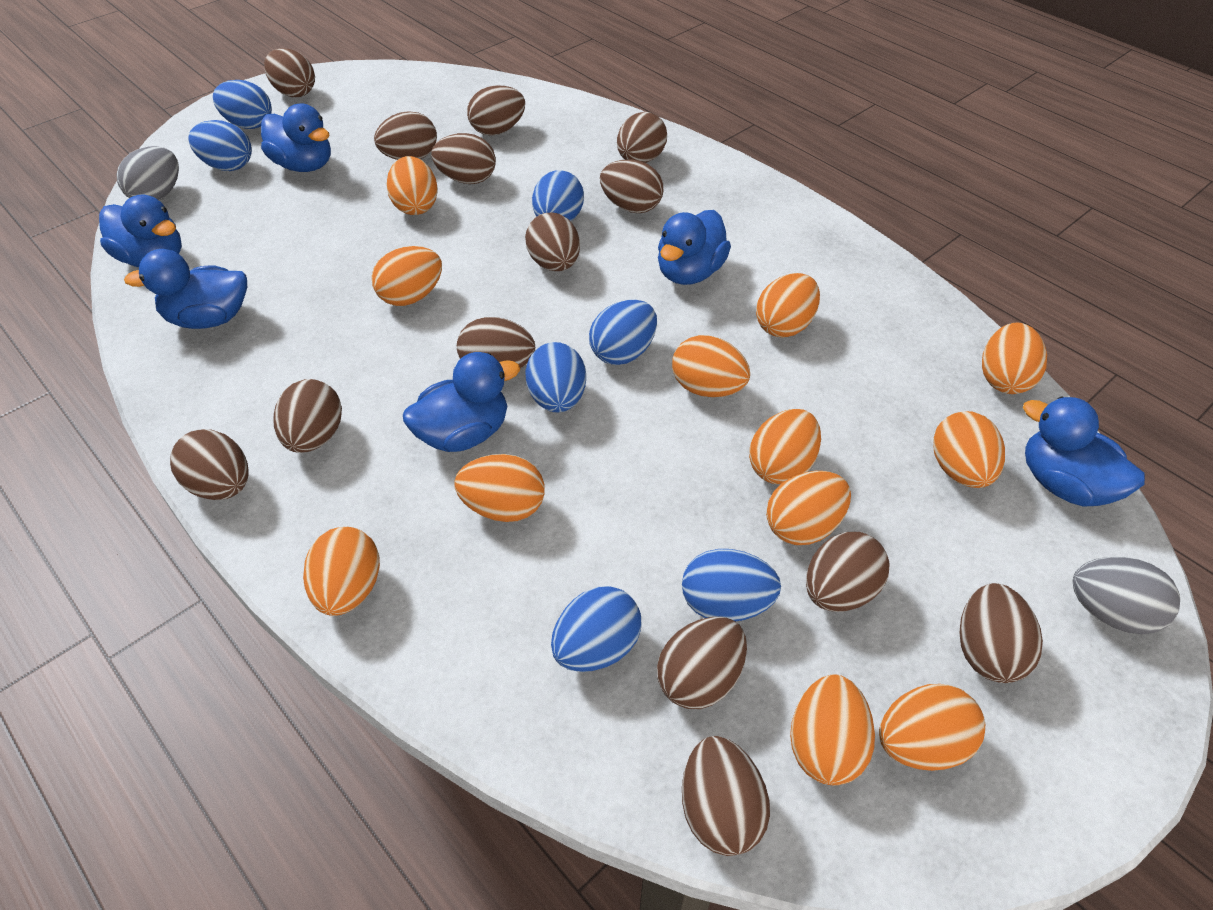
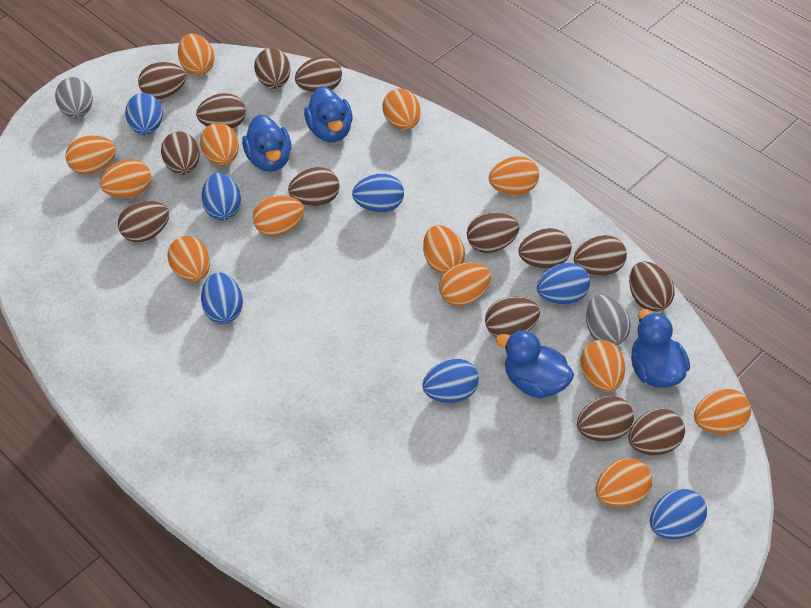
blue duck: [99,194,182,267] [124,249,247,329] [261,103,331,172] [403,352,520,452] [658,210,731,285] [1023,396,1145,507] = 6 -> [242,114,291,172] [304,86,352,143] [496,330,574,398] [631,309,690,388] = 4
orange egg: [303,527,380,616] [372,246,442,306] [386,156,438,215] [455,454,545,522] [672,335,750,397] [749,409,821,484] [756,273,820,338] [766,471,851,545] [790,674,875,785] [879,684,985,771] [933,411,1005,488] [982,322,1047,394] = 12 -> [65,135,116,175] [100,159,151,198] [168,236,210,282] [178,34,215,75] [200,123,239,166] [253,195,304,236] [382,88,421,130] [423,225,465,274] [439,262,491,306] [489,156,539,195] [580,340,625,392] [595,458,653,507] [694,389,751,434] = 13

